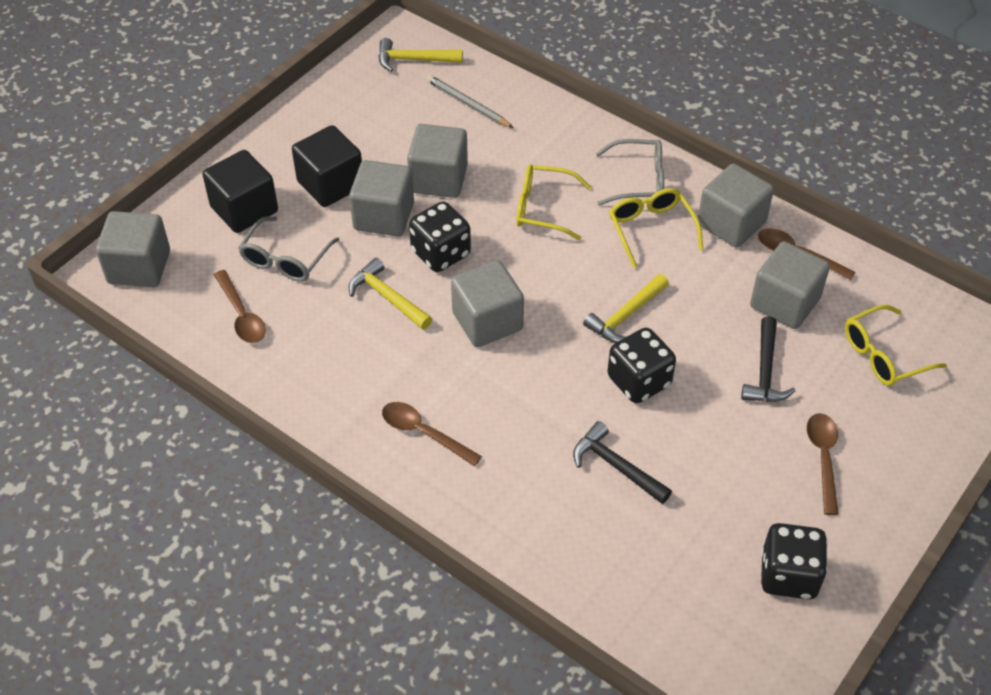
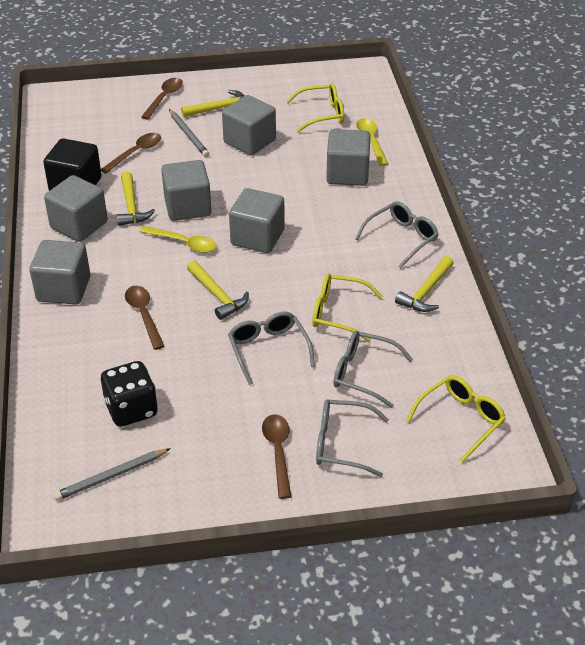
black cube: [202,150,278,233] [292,125,362,207] = 2 -> [43,138,102,191] = 1
black dice: [409,201,471,272] [608,328,676,403] [761,523,828,599] = 3 -> [101,361,158,427] = 1
black hammer: [573,421,672,504] [741,316,795,402] = 2 -> none = 0
grey glasses: [238,216,339,282] [596,139,664,206] = 2 -> [228,312,315,385] [316,399,389,477] [333,331,413,408] [355,201,438,269] = 4
grey pencil: [426,75,513,128] = 1 -> [53,448,171,501] [169,109,209,157] = 2
yellow hammer: [348,258,432,330] [379,38,463,72] [583,274,669,343] = 3 -> [117,172,155,226] [181,90,244,117] [187,260,249,320] [395,256,454,312] = 4
yellow spoon: none = 0 -> [139,226,217,253] [356,118,388,166] = 2

